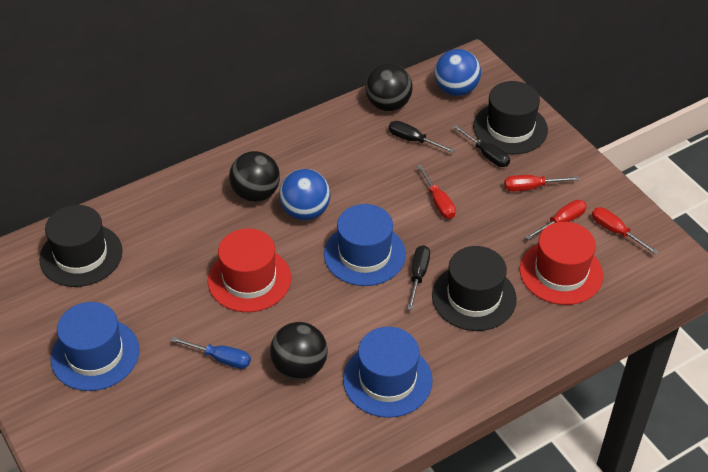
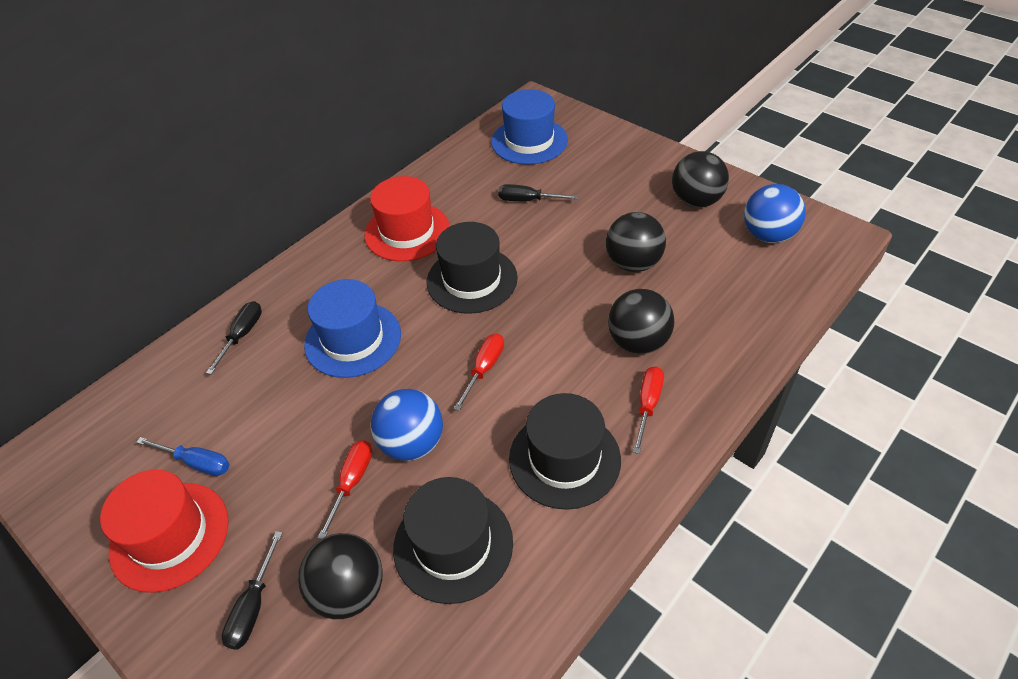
black ball: [229,151,280,202] [270,322,328,380] [365,64,413,111] = 3 -> [298,533,383,619] [606,212,666,272] [608,289,674,354] [672,151,729,208] = 4
blue hat: [50,302,139,391] [324,204,406,286] [343,327,433,418] = 3 -> [304,279,401,378] [491,89,568,165] = 2
red screwdriver: [417,165,456,219] [504,175,579,191] [525,200,587,240] [592,207,658,254] = 4 -> [318,440,372,539] [454,333,504,411] [633,366,664,454] = 3

